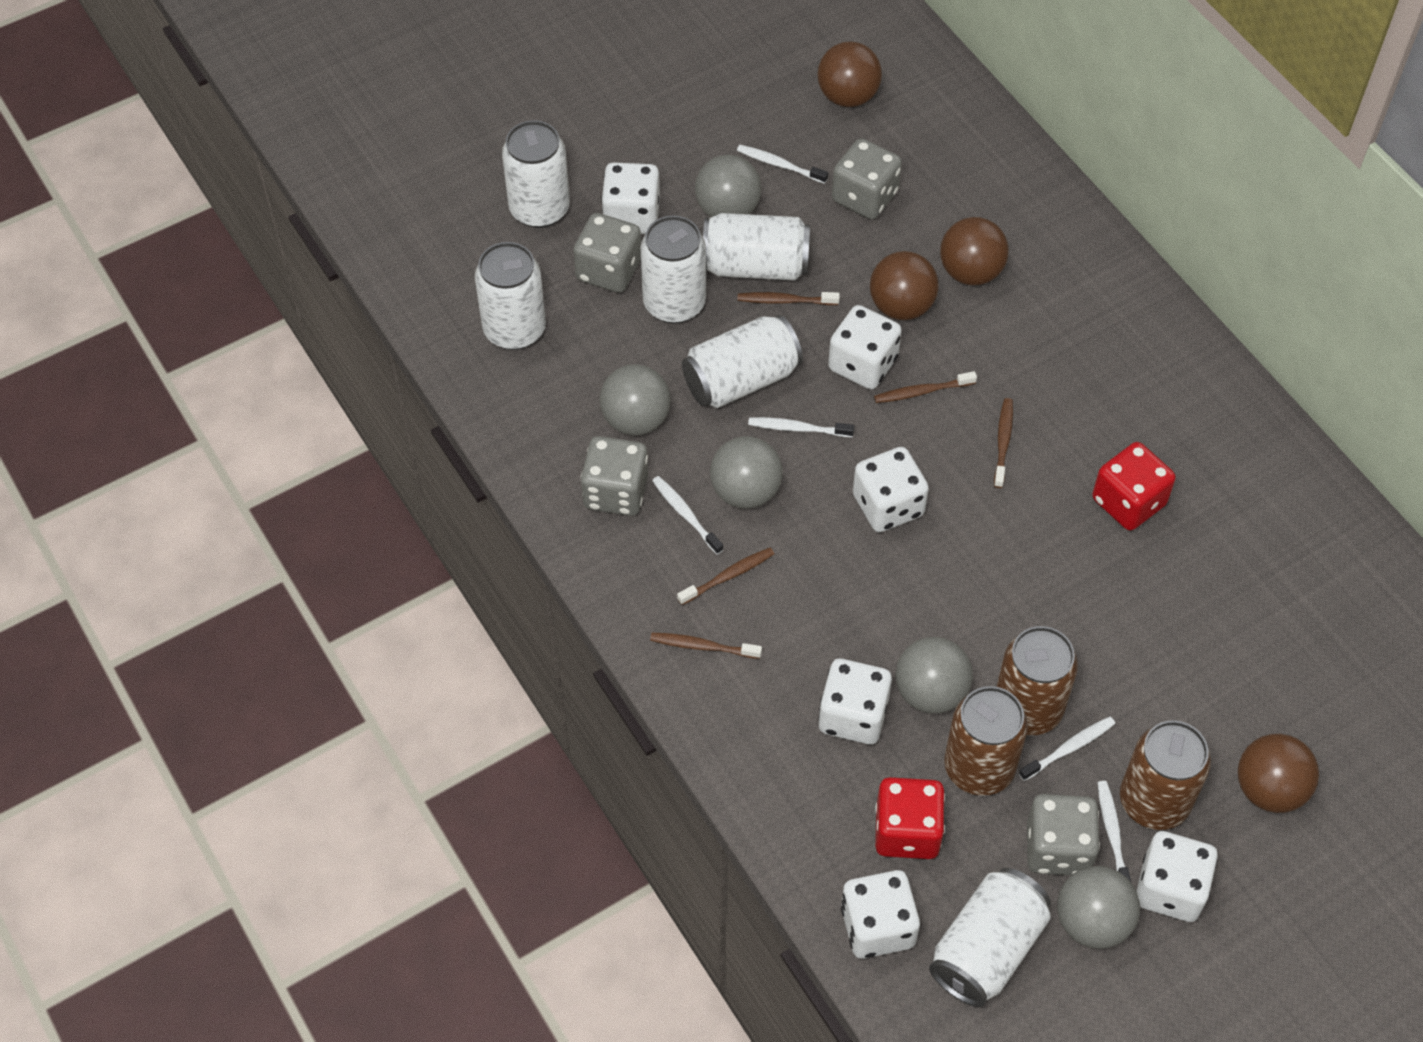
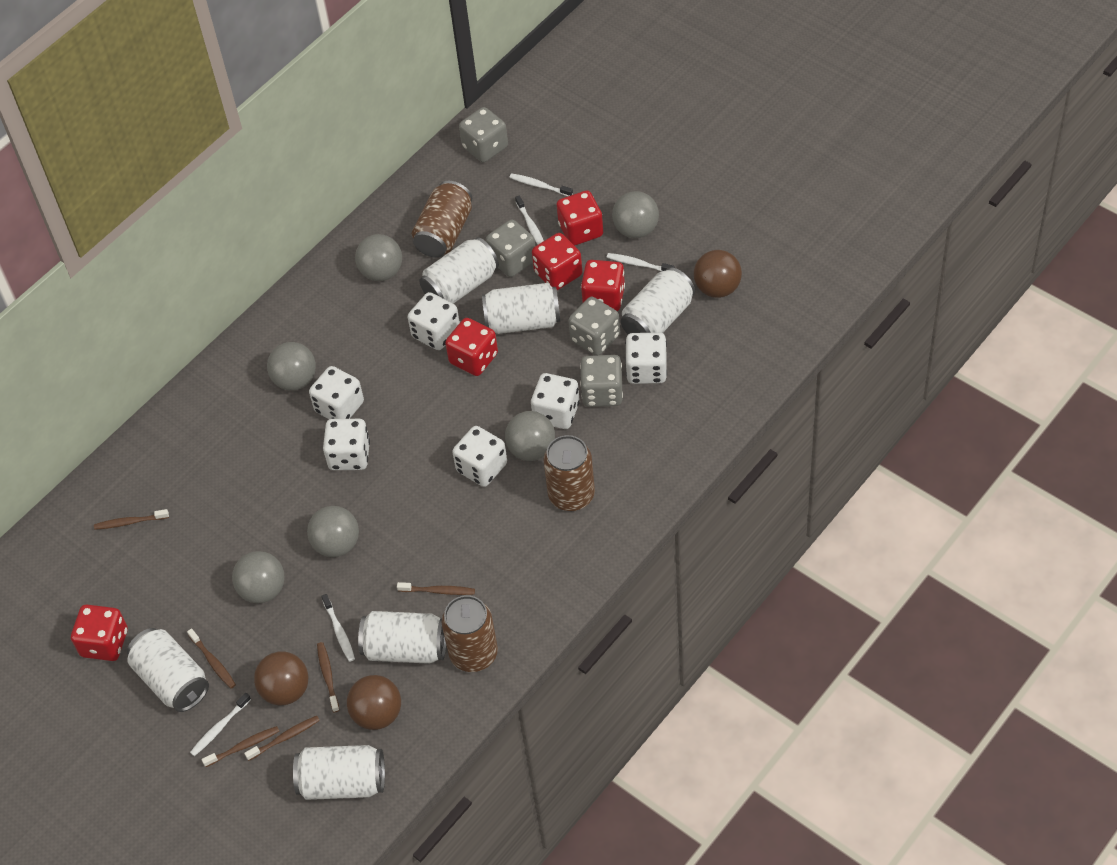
brown ball: [817,41,882,107] [870,251,939,320] [940,217,1009,285] [1238,734,1319,813] = 4 -> [254,651,308,706] [347,675,401,730] [694,250,742,298] = 3
brown toothbrush: [650,633,762,659] [677,548,774,605] [738,292,840,305] [874,371,977,403] [994,398,1013,488] = 5 -> [94,509,169,530] [187,628,236,689] [201,726,279,767] [244,716,320,761] [317,642,339,712] [397,582,475,595] = 6
grey ball: [600,364,671,436] [695,155,761,217] [710,436,783,509] [896,637,973,713] [1057,866,1140,949] = 5 -> [232,551,285,603] [267,342,316,391] [307,506,359,557] [355,234,402,281] [505,411,555,461] [612,191,659,238] = 6
red dice: [875,777,945,859] [1092,442,1176,530] = 2 -> [71,604,128,661] [445,318,498,376] [532,233,582,290] [557,190,603,246] [581,260,625,311] = 5

